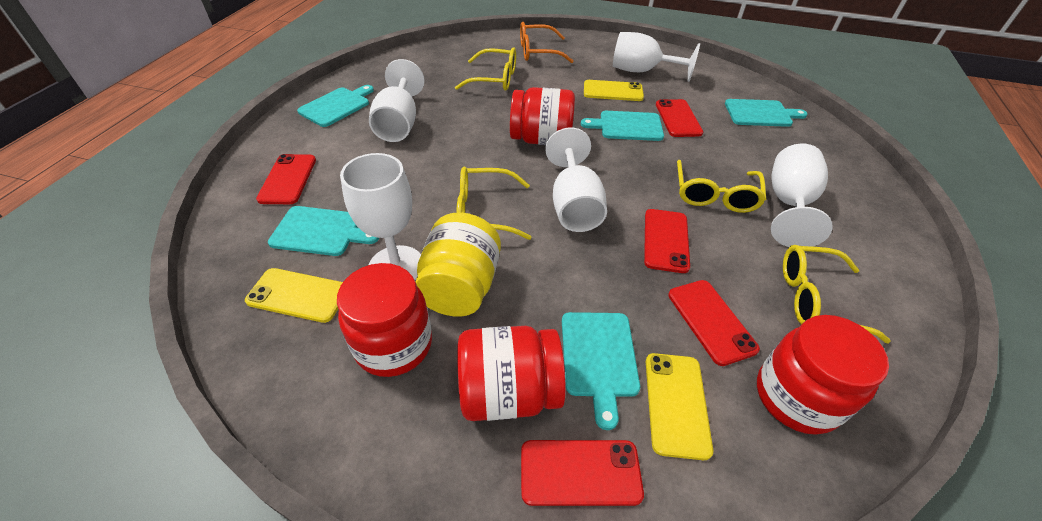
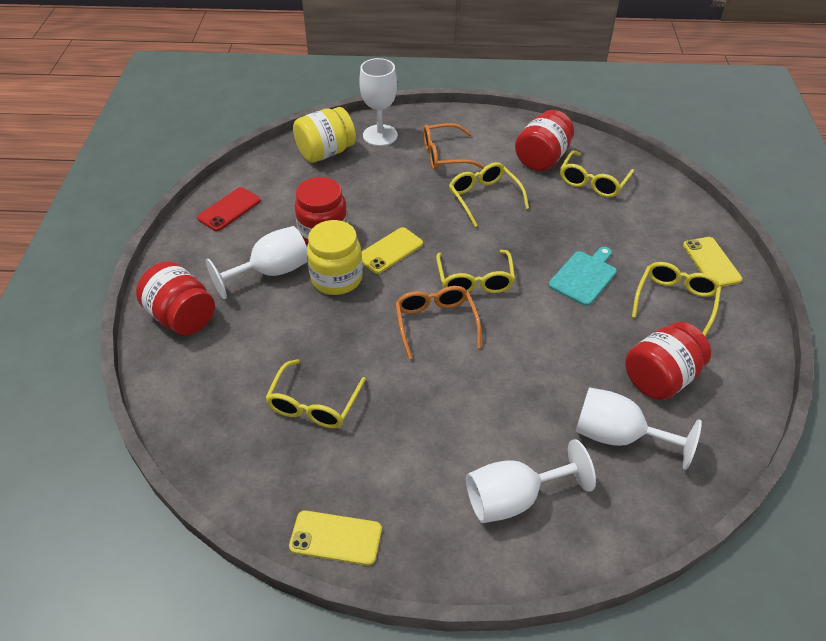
orange glasses: [520,22,574,63] = 1 -> [395,286,481,359] [423,123,485,170] = 2
red phone: [256,154,316,204] [521,440,644,506] [644,209,690,273] [656,99,703,137] [668,280,760,366] = 5 -> [197,187,261,231] = 1
turquoise cutting board: [268,206,379,256] [297,85,374,127] [562,312,640,430] [581,111,664,141] [725,99,808,127] = 5 -> [549,247,617,306] = 1
white goblet: [340,153,421,280] [369,59,425,142] [545,128,607,232] [613,32,700,82] [771,144,832,247] = 5 -> [206,226,308,299] [359,58,398,146] [466,439,596,523] [575,387,702,470] = 4
yellow glasses: [455,48,516,91] [456,167,531,240] [677,160,766,213] [783,245,891,343] = 4 -> [265,359,366,428] [436,250,515,293] [449,162,529,227] [560,150,634,197] [632,262,721,336] = 5
yellow jar: [415,212,501,316] = 1 -> [293,107,356,163] [307,220,363,295] = 2

